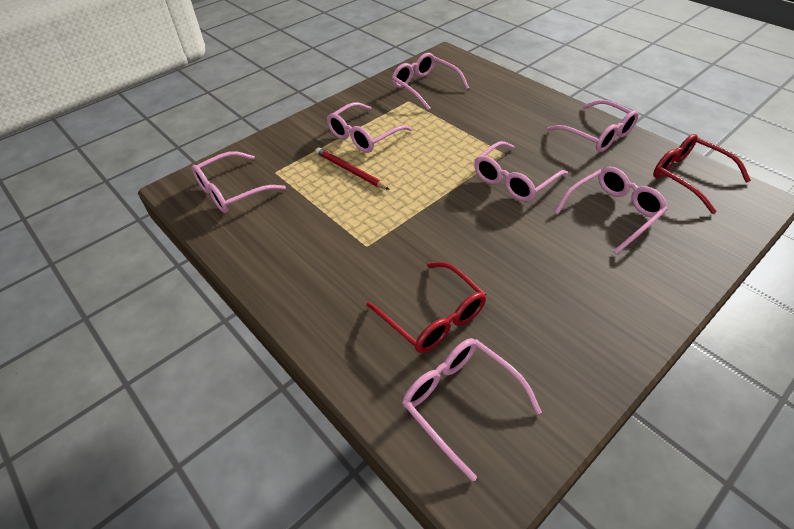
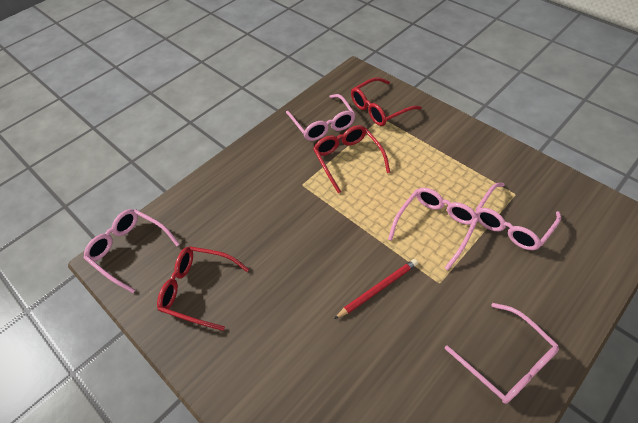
pink glasses: [192,151,286,213] [327,102,413,153] [392,53,469,110] [402,338,542,482] [474,141,568,201] [547,100,639,152] [554,167,668,254] = 7 -> [84,209,180,293] [286,94,355,141] [388,188,479,270] [445,303,559,404] [475,183,561,250] = 5
red glasses: [367,262,487,353] [653,134,751,214] = 2 -> [157,246,249,331] [313,125,390,193] [351,77,422,126] = 3

